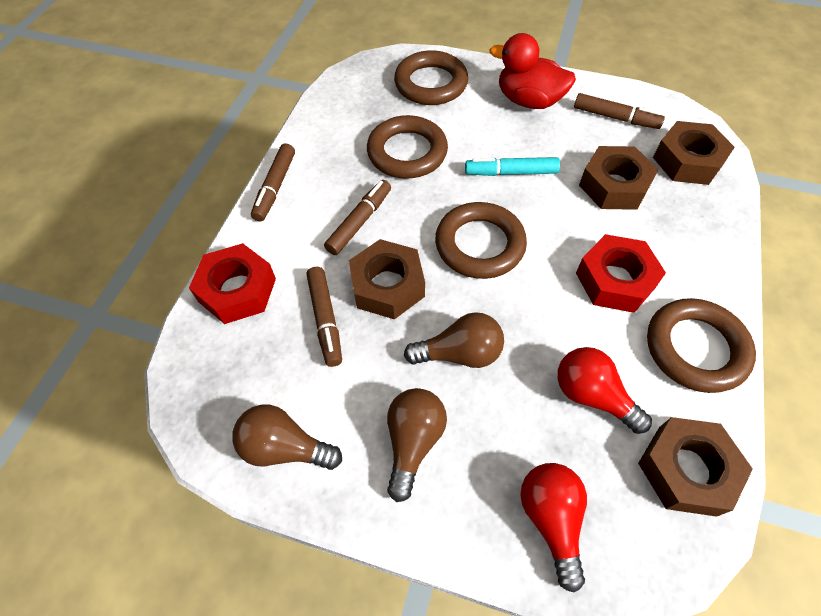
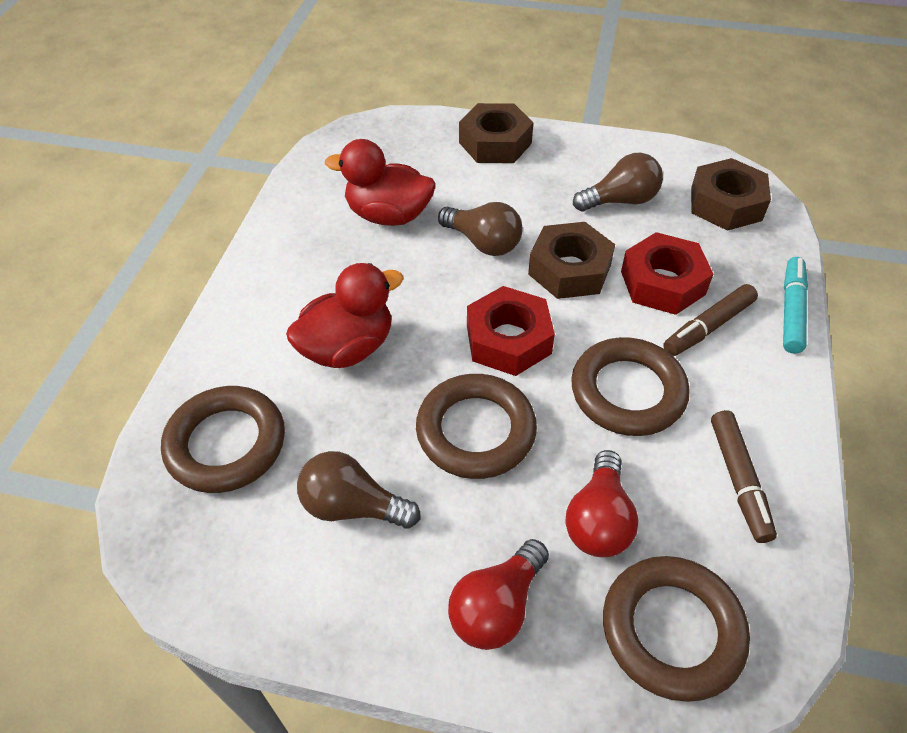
brown marker: [251,144,295,221] [307,267,342,367] [324,180,391,255] [574,93,665,129] = 4 -> [663,284,758,356] [711,410,777,543] = 2
brown nut: [349,239,425,320] [579,146,659,210] [638,417,753,517] [653,121,735,185] = 4 -> [459,103,533,163] [528,222,615,299] [691,158,771,231] = 3
red duck: [490,33,576,109] = 1 -> [286,263,404,368] [325,139,435,226] = 2

